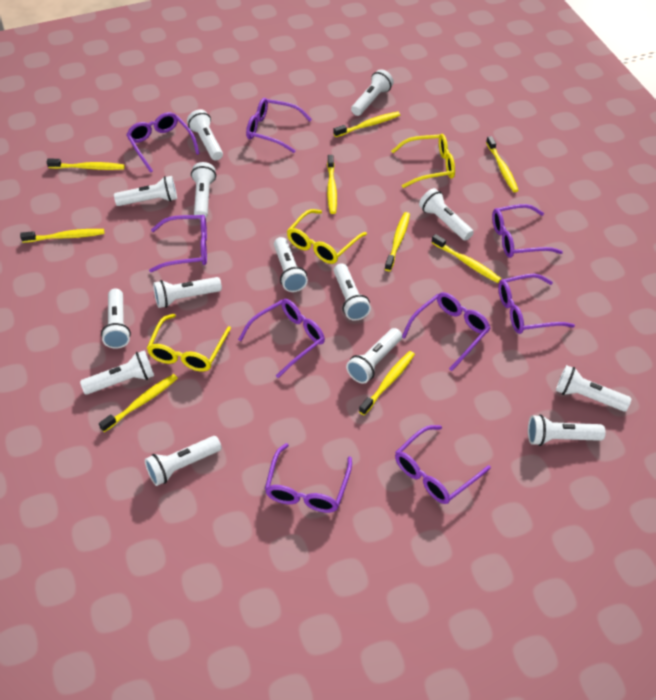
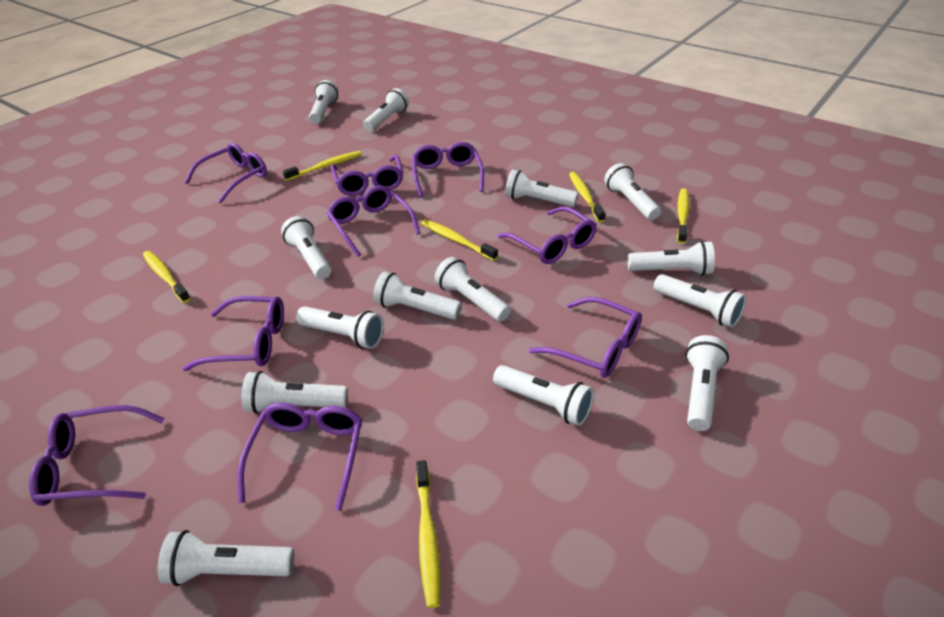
yellow glasses: [147,314,231,372] [287,209,367,264] [391,134,455,188] = 3 -> none = 0
yellow toothbrush: [20,229,104,243] [47,159,125,170] [99,374,178,432] [327,155,337,214] [333,112,400,137] [359,351,415,415] [385,212,410,271] [431,234,501,283] [486,136,519,192] = 9 -> [143,251,191,303] [283,151,362,181] [416,460,441,608] [421,219,498,261] [569,172,606,223] [677,188,690,244] = 6

